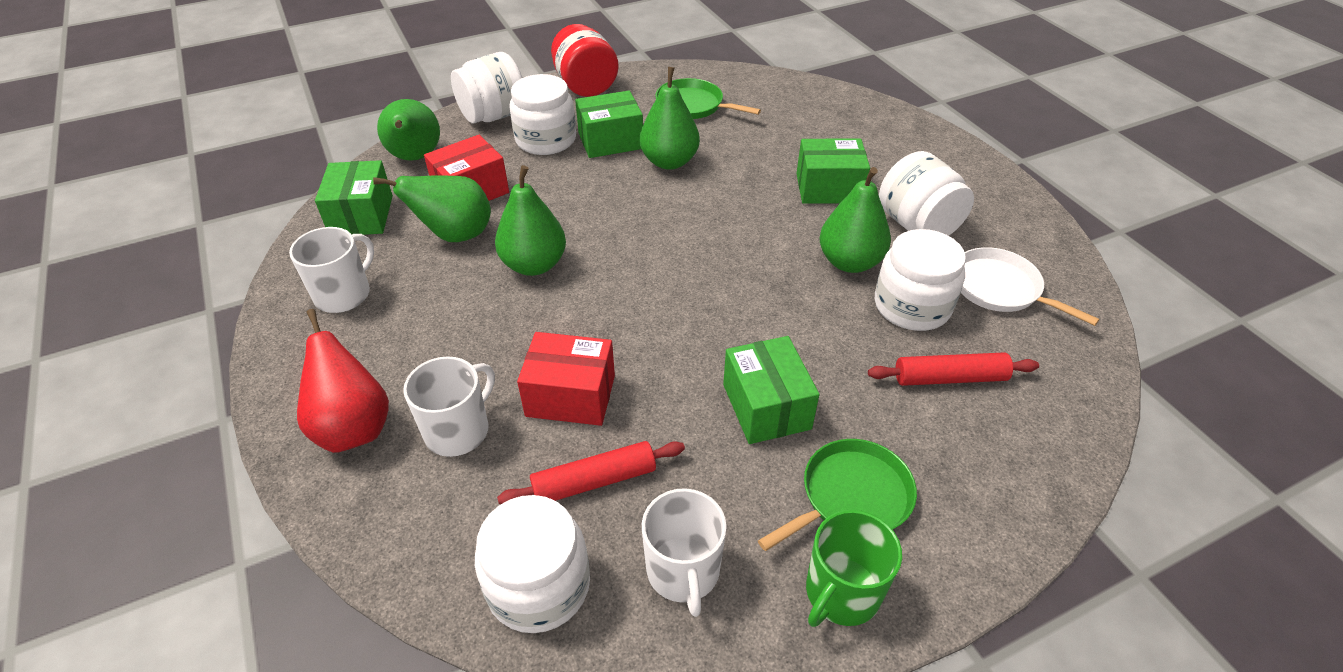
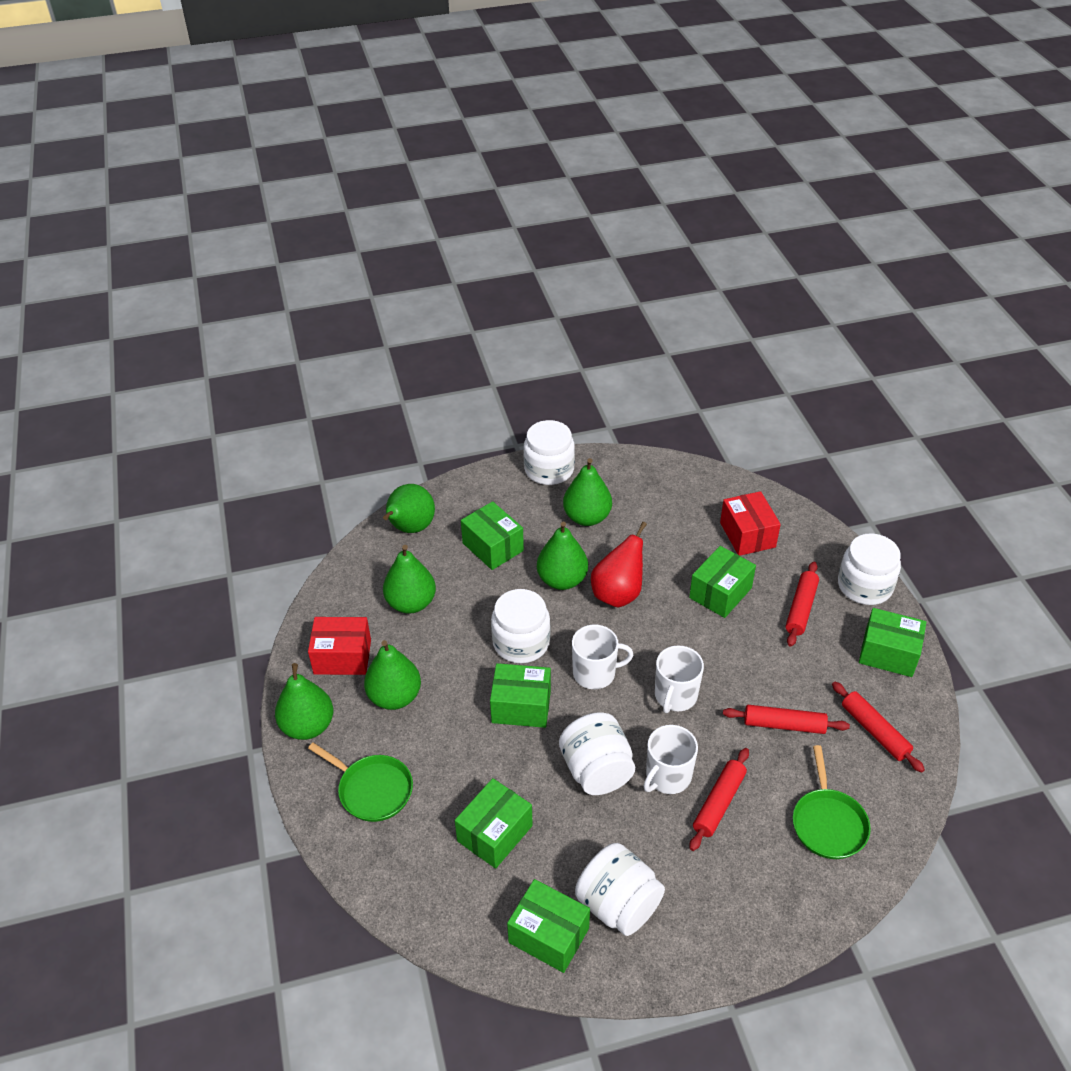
green box: [315,160,393,235] [575,90,643,158] [723,336,819,444] [796,139,870,204] = 4 -> [455,778,533,869] [461,501,524,570] [490,663,551,728] [507,879,590,973] [689,546,756,618] [859,608,926,677] = 6
green mug: [806,510,902,627] = 1 -> none = 0
green pear: [373,175,491,242] [377,99,440,161] [495,165,566,276] [639,67,700,170] [820,167,891,273] = 5 -> [275,663,333,740] [364,640,421,710] [383,484,435,533] [383,545,436,614] [537,522,588,590] [563,458,612,526] = 6
red jar: [551,24,619,97] = 1 -> none = 0
red rolling pin: [497,441,685,504] [868,352,1039,386] = 2 -> [690,748,749,851] [723,705,850,734] [786,562,819,647] [832,681,925,773] = 4
white pan: [961,247,1100,326] = 1 -> none = 0

